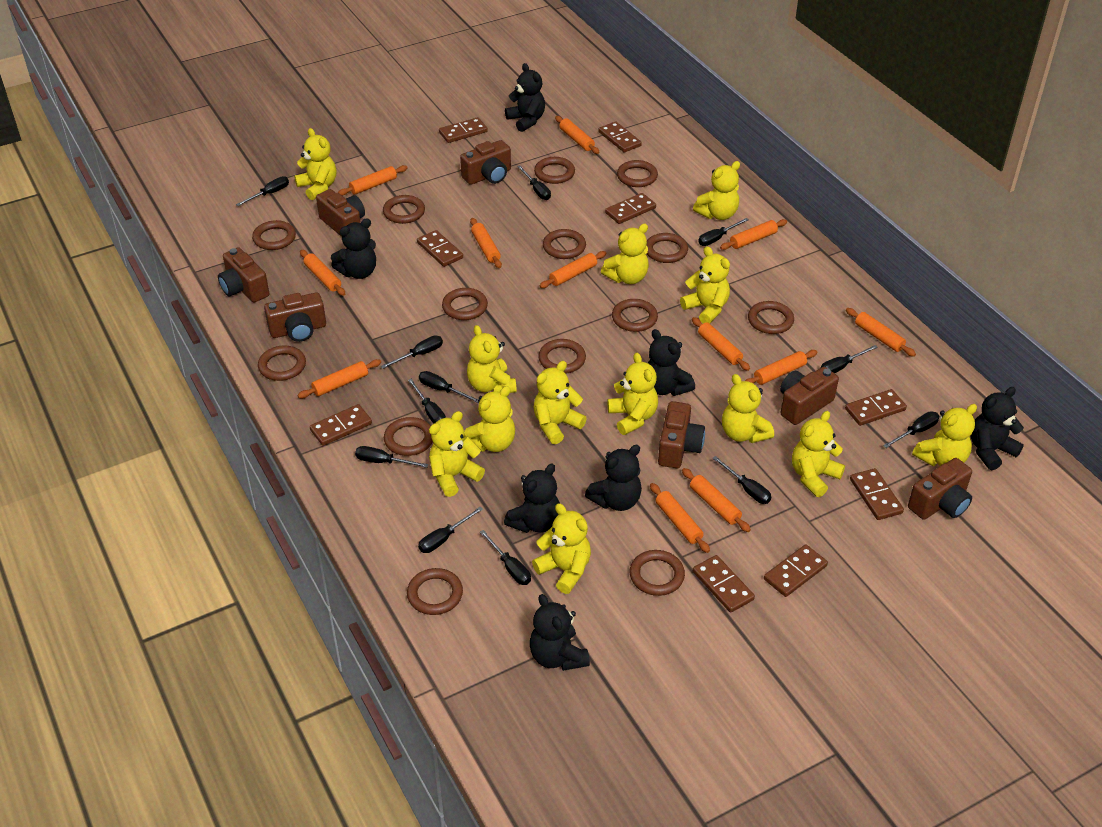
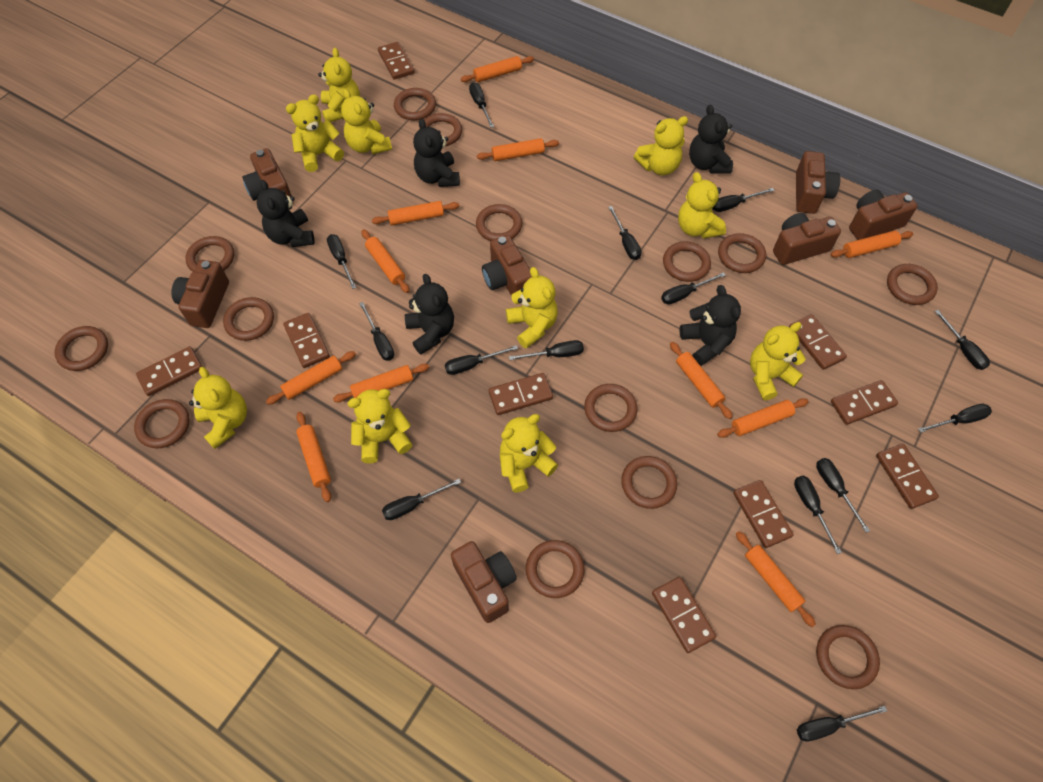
black screwdriver: [236,176,289,206] [355,446,429,468] [381,335,443,369] [408,379,446,424] [418,507,483,553] [419,371,479,403] [480,530,531,585] [517,165,551,200] [698,218,749,246] [713,456,771,504] [821,345,878,373] [883,411,939,448] = 12 -> [327,234,356,289] [359,302,394,361] [382,479,461,520] [445,345,518,375] [469,82,494,128] [509,340,584,360] [608,206,641,260] [661,272,726,304] [712,188,775,212] [794,476,842,554] [797,706,887,742] [816,458,870,533] [918,404,992,433] [935,310,990,370] = 14
black teddy bear: [331,218,376,279] [504,464,560,533] [505,63,545,132] [530,594,590,671] [585,445,642,511] [648,329,695,396] [971,387,1024,470] = 7 -> [256,180,315,247] [405,274,454,354] [413,118,460,187] [679,285,741,366] [689,104,733,174] = 5
orange rolling pin: [297,359,381,398] [300,250,345,296] [338,165,408,196] [470,218,502,268] [540,251,606,288] [555,116,599,154] [650,483,710,553] [682,468,751,532] [692,317,750,371] [720,219,787,250] [745,350,818,385] [846,308,916,357] = 12 -> [266,351,356,405] [296,412,331,502] [333,364,429,402] [361,229,409,293] [372,201,459,225] [461,56,534,82] [477,138,559,161] [670,342,733,419] [717,398,809,438] [736,531,816,627] [830,231,913,258] = 11
yellow teddy bear: [294,128,336,200] [429,411,485,497] [464,386,515,452] [467,325,517,393] [532,503,591,594] [533,361,587,444] [601,224,649,284] [607,353,658,435] [680,246,730,323] [693,161,740,220] [722,374,774,443] [792,411,845,497] [912,404,977,466] = 13 -> [189,367,247,449] [286,94,344,172] [318,48,360,122] [341,89,392,154] [348,389,413,464] [499,414,558,492] [506,267,558,348] [634,116,688,175] [678,172,726,239] [750,322,806,400] = 10

